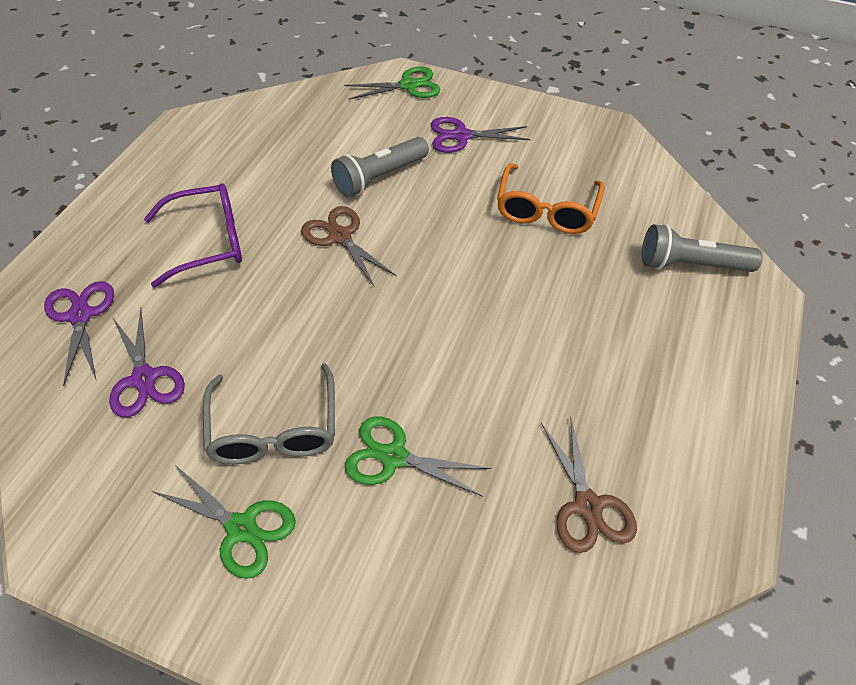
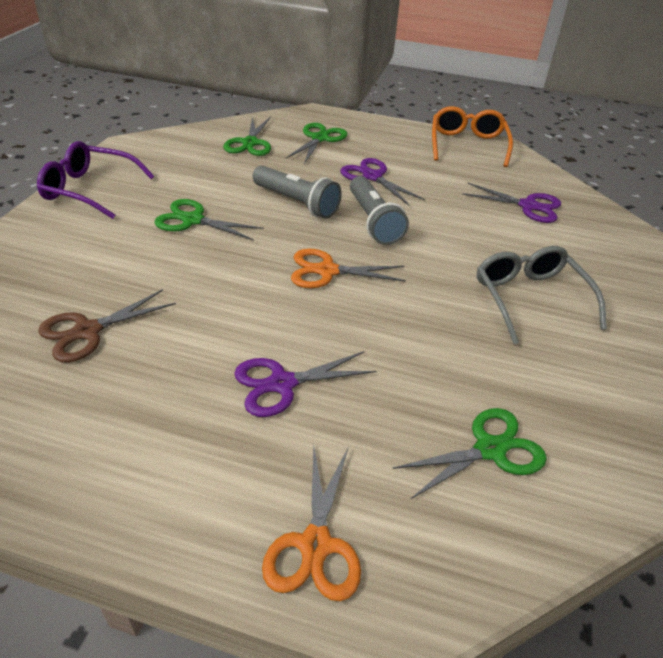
brown scissors: [301,206,396,288] [541,416,637,553] = 2 -> [38,289,176,362] = 1
green scissors: [152,464,296,579] [344,66,440,100] [345,417,491,497] = 3 -> [154,199,264,240] [223,116,271,156] [286,123,347,164] [392,408,547,499] = 4
orange scissors: none = 0 -> [262,445,361,601] [291,249,406,288] = 2

